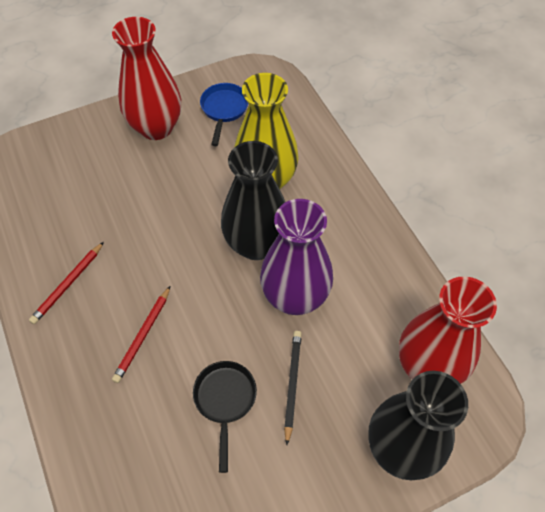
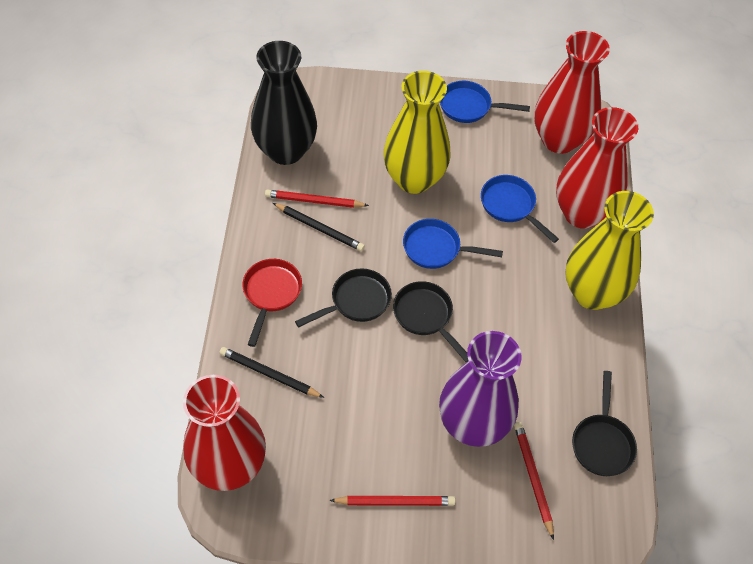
black pan: [193,361,257,473] = 1 -> [295,268,392,327] [393,281,468,363] [572,371,637,476] = 3
black pencil: [284,331,302,445] = 1 -> [220,347,324,398] [273,203,365,251] = 2
black vase: [221,141,285,260] [368,371,468,480] = 2 -> [251,41,317,165] = 1
blue pan: [200,83,248,146] = 1 -> [403,219,503,269] [440,81,530,123] [481,175,559,243] = 3
red pan: none = 0 -> [242,259,302,347] = 1
red pencil: [29,242,104,324] [112,286,170,383] = 2 -> [265,190,369,208] [329,496,456,506] [514,422,554,540] = 3
red vase: [112,17,181,140] [399,276,497,384] = 2 -> [183,375,266,491] [534,31,610,154] [556,107,638,229] = 3
yellow vase: [234,73,299,189] = 1 -> [383,71,451,194] [565,191,654,310] = 2

